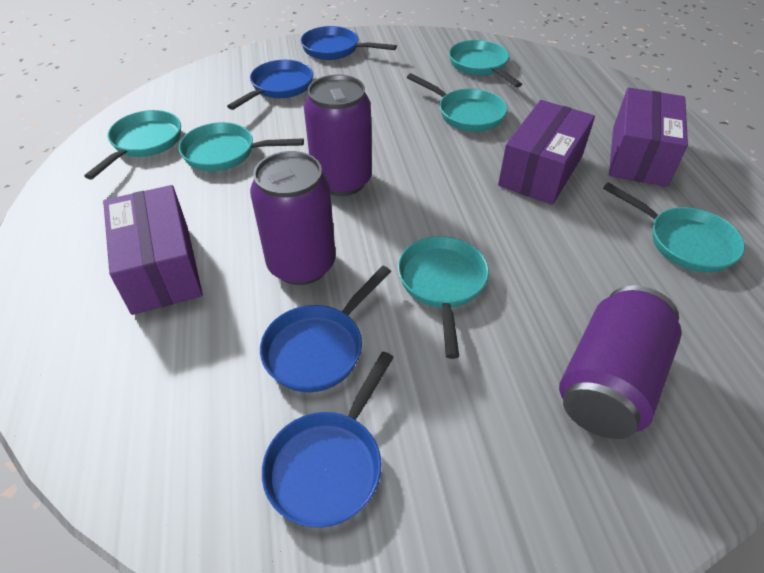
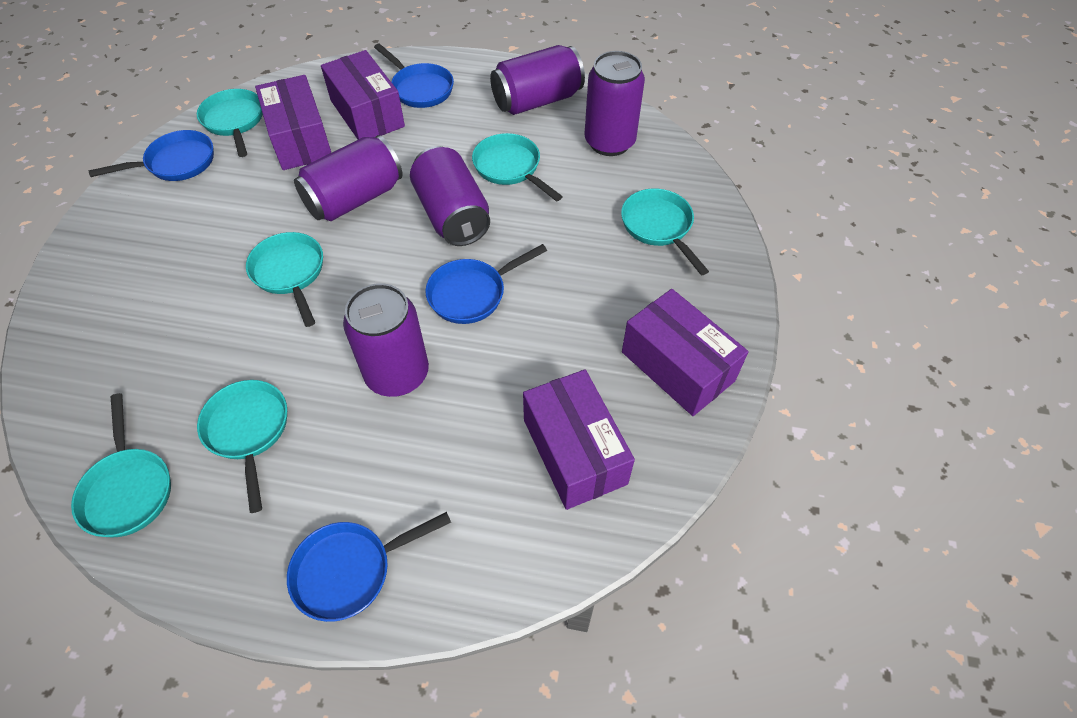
purple box: [103,185,203,315] [498,100,595,205] [609,88,688,187] = 3 -> [255,75,331,170] [321,50,405,139] [523,369,635,510] [622,289,748,416] = 4
purple can: [250,151,336,285] [304,75,372,196] [559,285,682,439] = 3 -> [294,135,403,221] [343,283,429,397] [410,146,490,246] [490,45,585,115] [585,51,645,156] = 5

